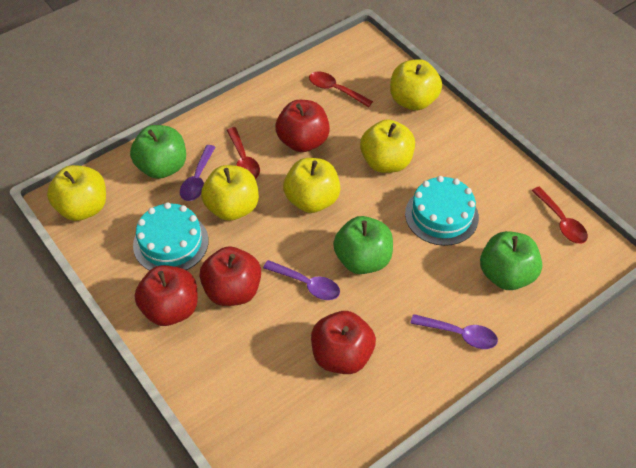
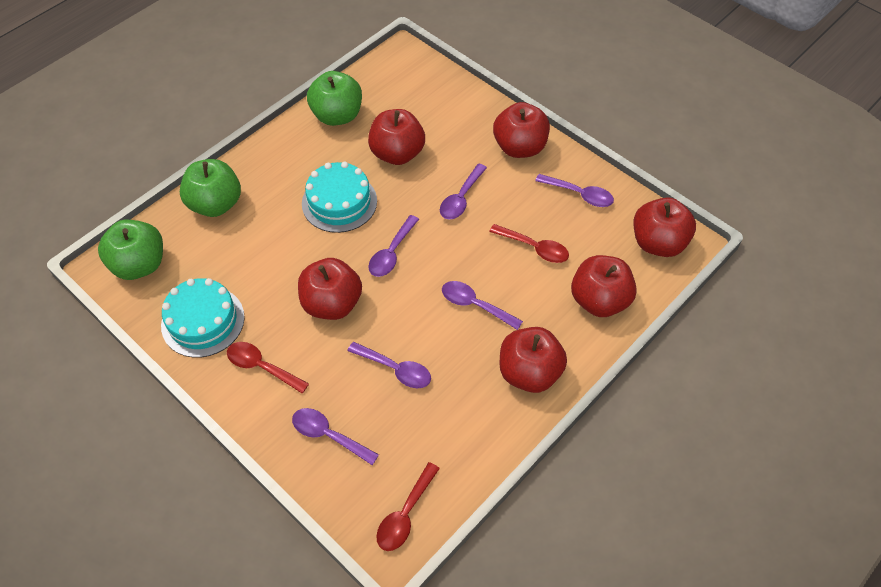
purple spoon: [180,145,215,201] [263,260,340,300] [410,314,498,349] = 3 -> [292,408,379,465] [347,342,431,388] [368,215,419,277] [440,164,487,219] [442,281,523,330] [535,174,614,207] = 6
red apple: [135,265,198,326] [199,246,261,306] [275,100,330,152] [311,311,376,374] = 4 -> [298,258,362,320] [368,109,425,165] [493,102,550,158] [500,327,567,393] [571,255,637,317] [634,197,696,257] = 6
yellow apple: [47,165,106,221] [201,165,259,221] [283,158,340,213] [360,119,415,173] [390,59,442,110] = 5 -> none = 0

